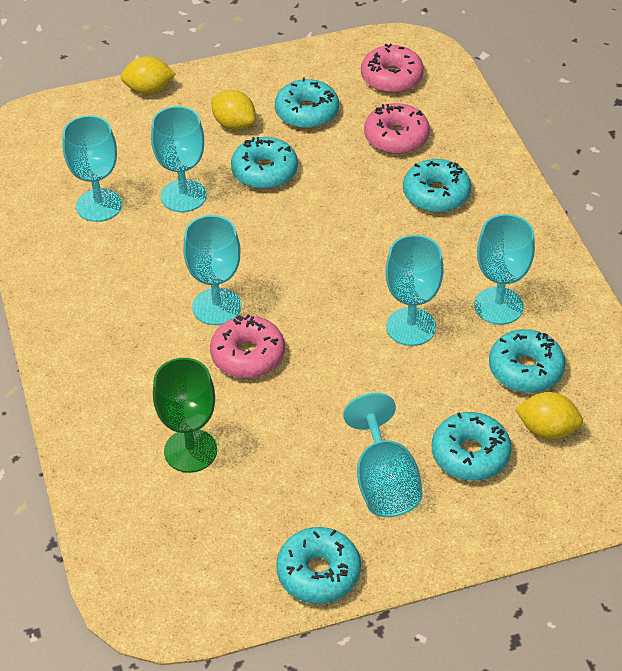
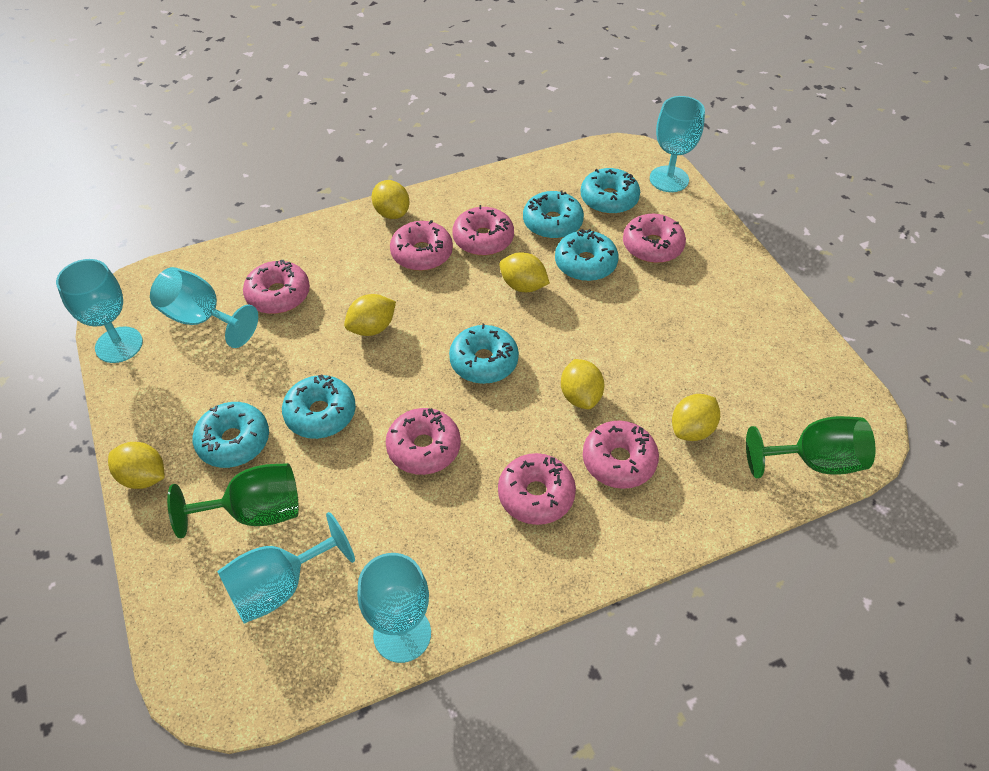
green goblet: [153,358,217,473] = 1 -> [167,463,299,538] [746,416,876,478] = 2
pink donut: [210,315,285,378] [361,44,424,93] [364,103,430,154] = 3 -> [243,260,310,314] [386,408,461,475] [390,220,453,271] [452,205,514,256] [498,453,576,525] [583,421,659,489] [623,214,686,263] = 7
turquoise goblet: [63,115,122,222] [151,106,207,212] [183,215,241,325] [343,393,423,517] [385,235,444,346] [474,214,535,325] = 6 -> [56,259,143,363] [150,267,258,348] [217,512,355,623] [357,553,431,663] [650,96,705,192] = 5
yellow lemon: [120,56,176,95] [212,90,256,130] [515,392,583,440] = 3 -> [108,442,165,489] [344,294,396,336] [372,180,410,219] [499,252,550,292] [561,359,604,409] [672,394,720,441] = 6

